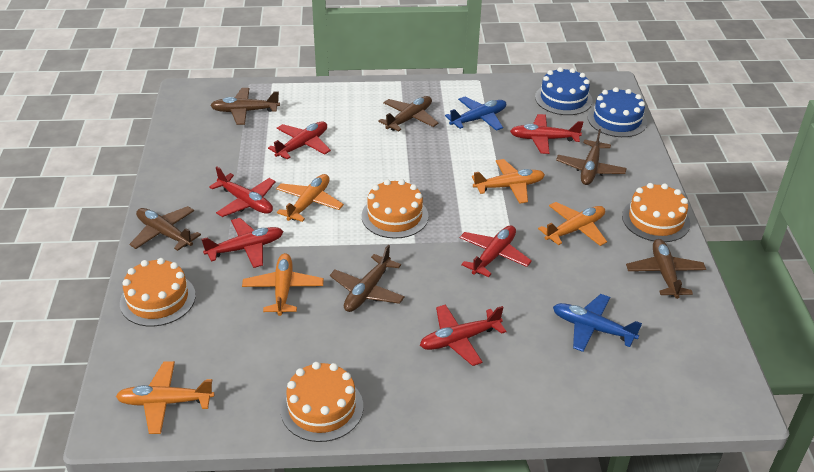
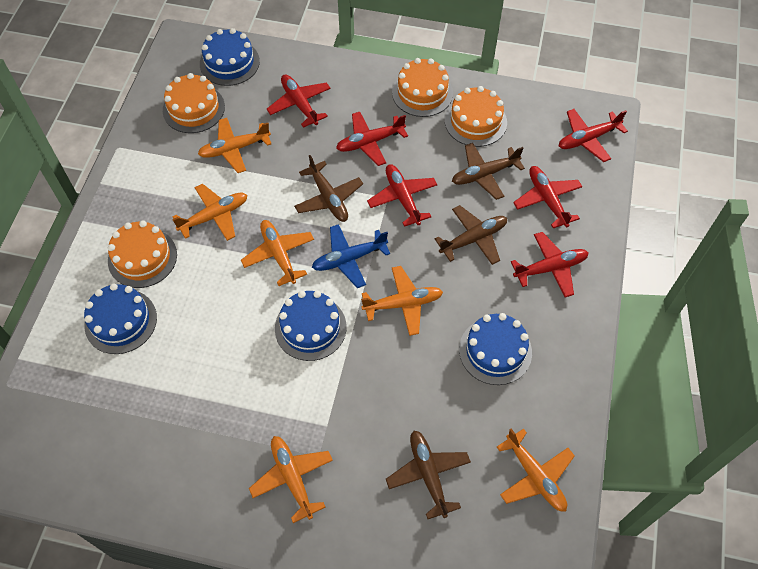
blue cake: [535,67,593,115] [588,87,647,137] = 2 -> [84,283,157,354] [200,28,260,86] [275,291,346,361] [459,313,532,385] = 4
blue plane: [445,97,506,131] [553,294,642,352] = 2 -> [312,224,390,288] = 1
brown plane: [129,206,201,251] [210,88,280,125] [330,245,405,312] [378,96,439,132] [556,129,627,185] [626,239,706,299] = 6 -> [294,155,363,222] [386,431,471,519] [434,205,507,265] [452,143,525,200] = 4
orange plane: [116,361,214,434] [242,253,324,316] [276,174,344,222] [472,159,545,204] [538,202,607,246] = 5 -> [172,184,247,241] [198,118,271,173] [241,220,314,286] [249,436,333,523] [361,266,443,336] [497,429,575,511] = 6

